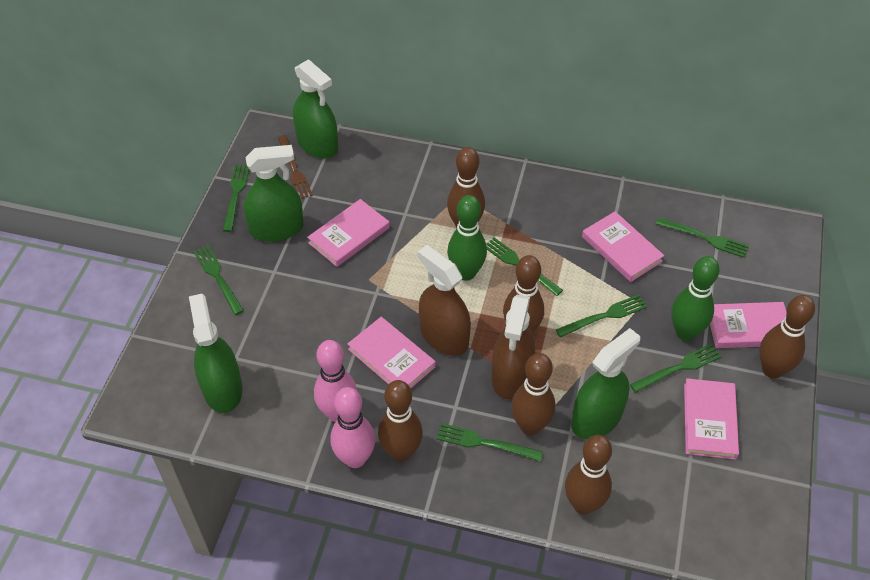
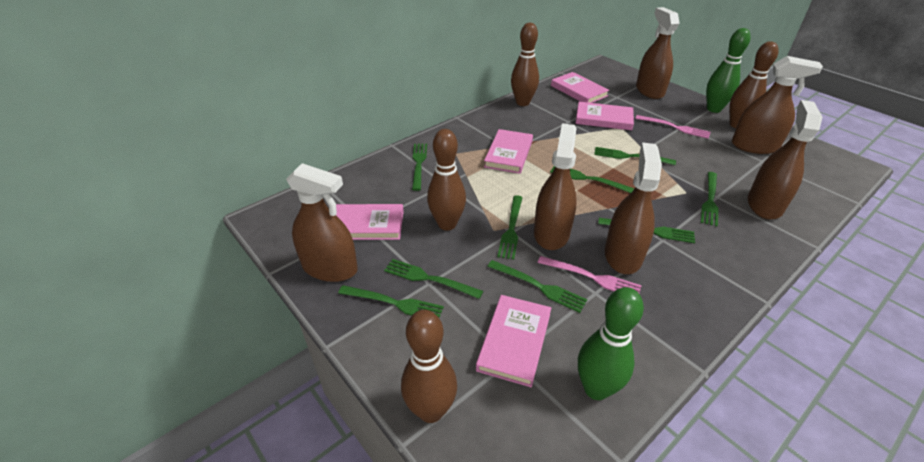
brown bowling pin: [378,380,423,461] [447,147,485,228] [503,255,544,333] [511,353,555,435] [565,435,612,514] [760,295,815,379] = 6 -> [401,310,457,423] [427,129,466,231] [511,23,539,106] [729,41,779,128] = 4
brown fork: [278,135,313,199] = 1 -> none = 0
brown spray bottle: [418,245,471,356] [492,295,535,400] = 2 -> [286,163,358,282] [534,124,577,250] [605,142,662,274] [636,7,680,99] [732,56,823,154] [748,100,823,220] = 6
green fork: [193,245,244,315] [223,164,249,232] [436,423,543,462] [486,237,563,296] [556,294,647,338] [630,344,722,393] [656,218,749,258] = 7 -> [338,285,444,318] [384,259,483,299] [412,144,427,191] [487,260,587,313] [497,195,523,260] [550,166,634,193] [594,147,676,165] [598,218,695,243] [701,172,719,226] = 9
green spray bottle: [189,294,243,413] [244,145,304,242] [293,59,338,159] [571,328,640,439] = 4 -> none = 0
pink bowling pin: [314,340,357,422] [330,387,375,468] = 2 -> none = 0
pink fork: none = 0 -> [538,256,642,293] [635,115,711,139] = 2

